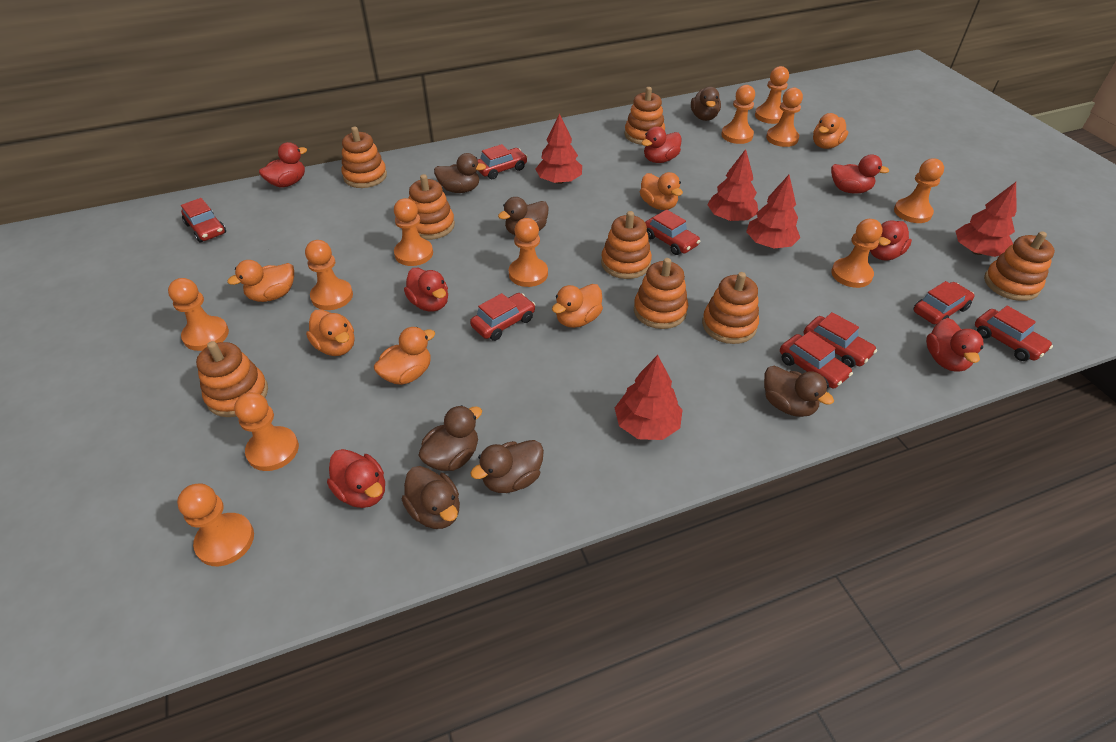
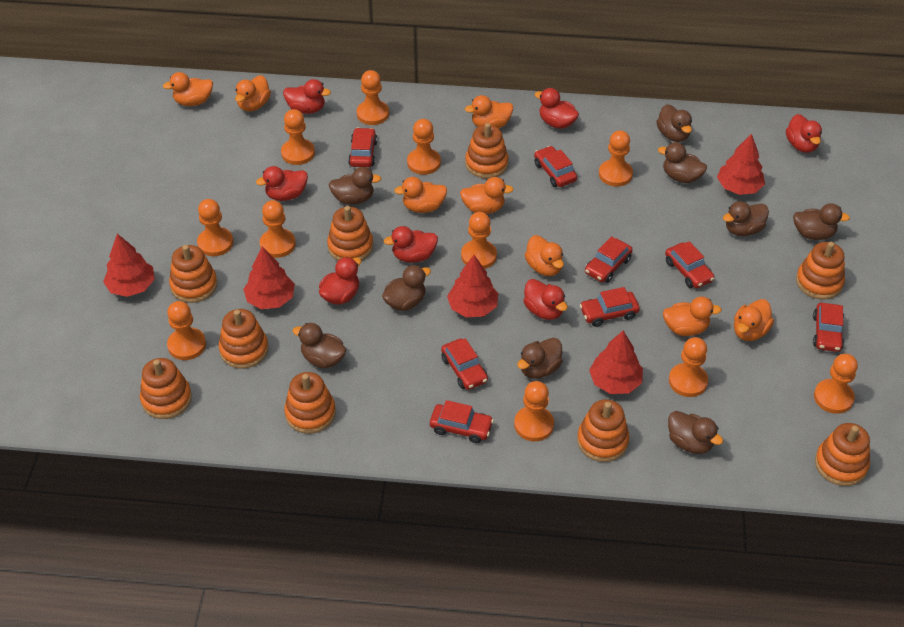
brown duck: [402,466,460,529] [418,405,482,471] [434,153,486,193] [470,440,544,493] [498,197,549,236] [691,87,721,121] [764,365,834,417] = 7 -> [293,323,346,368] [328,167,381,205] [382,265,431,311] [517,338,563,379] [656,104,692,142] [658,142,707,183] [668,411,723,454] [723,201,769,236] [793,203,850,240] = 9
orange duck: [227,260,294,302] [306,309,354,356] [373,327,435,385] [552,284,603,328] [640,172,683,210] [813,113,848,149] = 6 -> [163,72,213,106] [235,75,271,112] [394,177,447,213] [460,177,514,214] [465,95,513,128] [525,235,564,276] [663,296,722,336] [734,299,774,341] = 8
orange stacking toy: [196,341,268,417] [342,126,387,188] [408,174,455,240] [601,211,652,279] [625,87,665,145] [634,258,688,329] [702,272,759,344] [984,231,1055,301] = 8 -> [140,358,192,419] [169,245,217,303] [219,309,269,369] [284,372,336,434] [327,206,373,261] [465,123,509,179] [577,399,629,462] [796,242,845,300] [815,423,870,486] = 9

